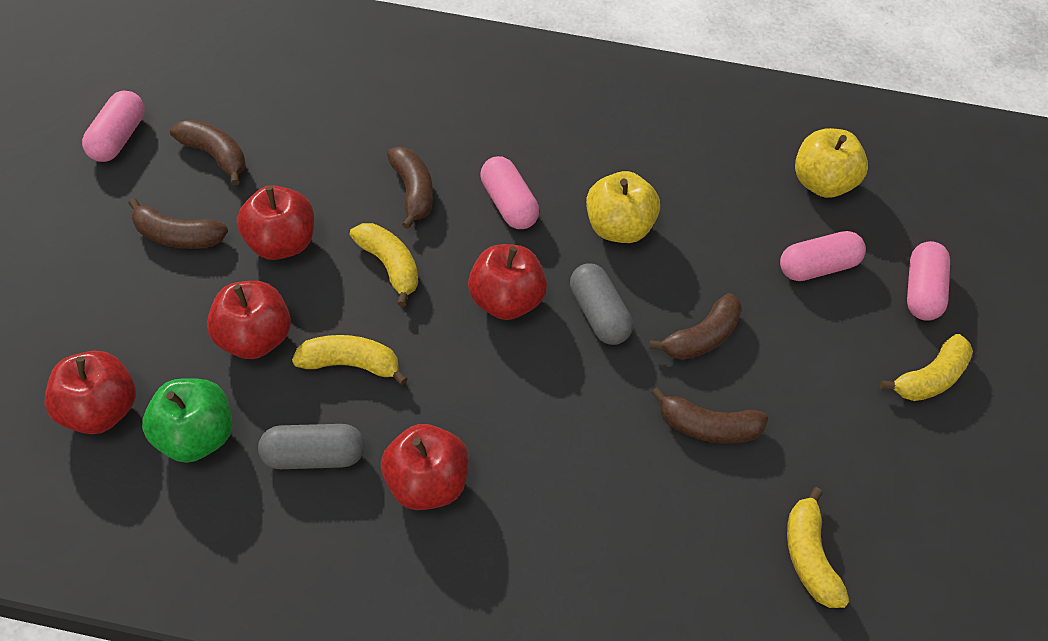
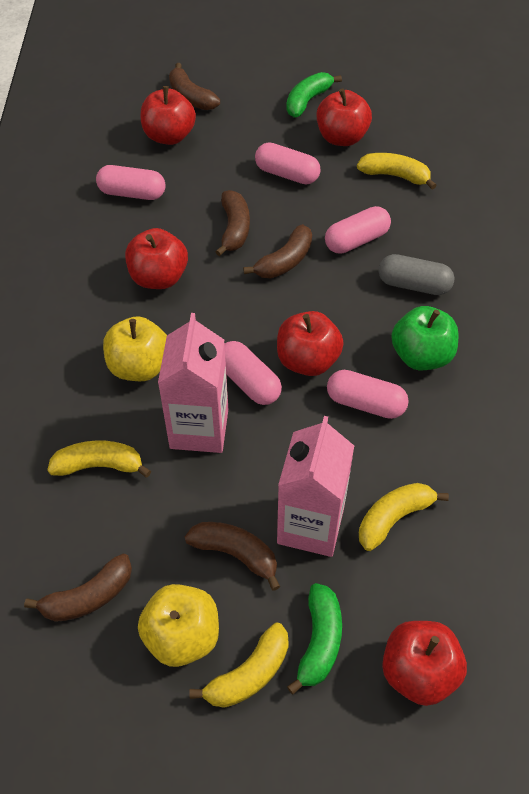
green banana: none = 0 -> [286,72,342,118] [287,583,342,694] = 2
grey capsule: [258,424,365,469] [570,263,633,345] = 2 -> [379,254,454,295] = 1
pink capsule: [82,90,145,162] [480,156,539,229] [780,231,866,281] [907,241,950,321] = 4 -> [96,165,166,200] [225,341,282,405] [255,142,320,185] [325,206,391,254] [327,370,409,419] = 5
pink carton: none = 0 -> [158,313,228,453] [277,416,354,557] = 2

